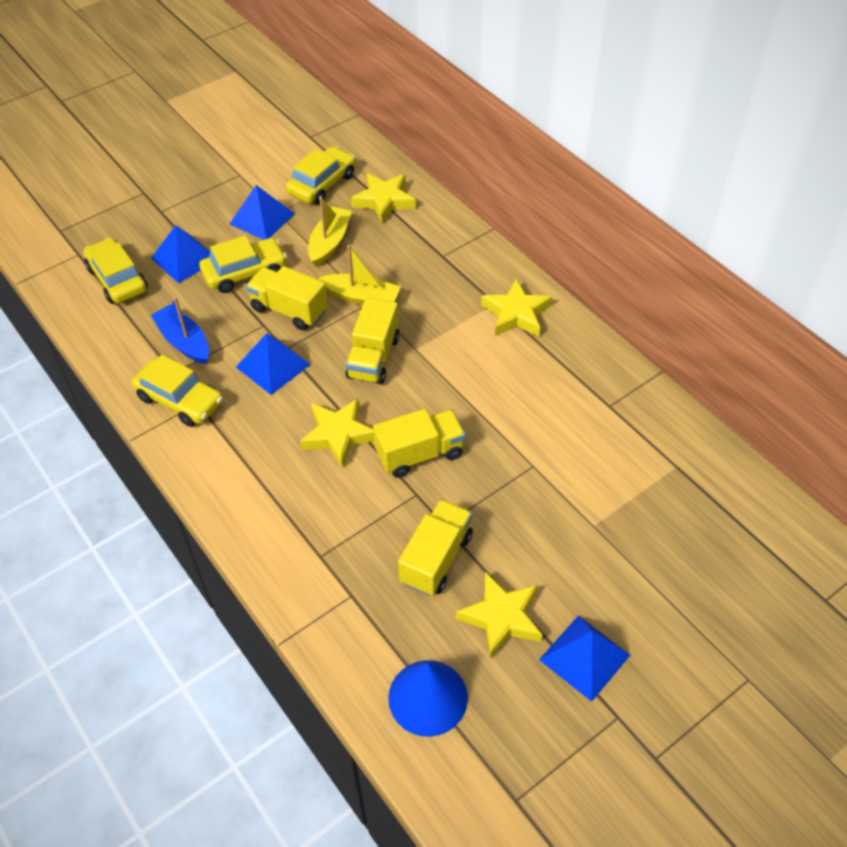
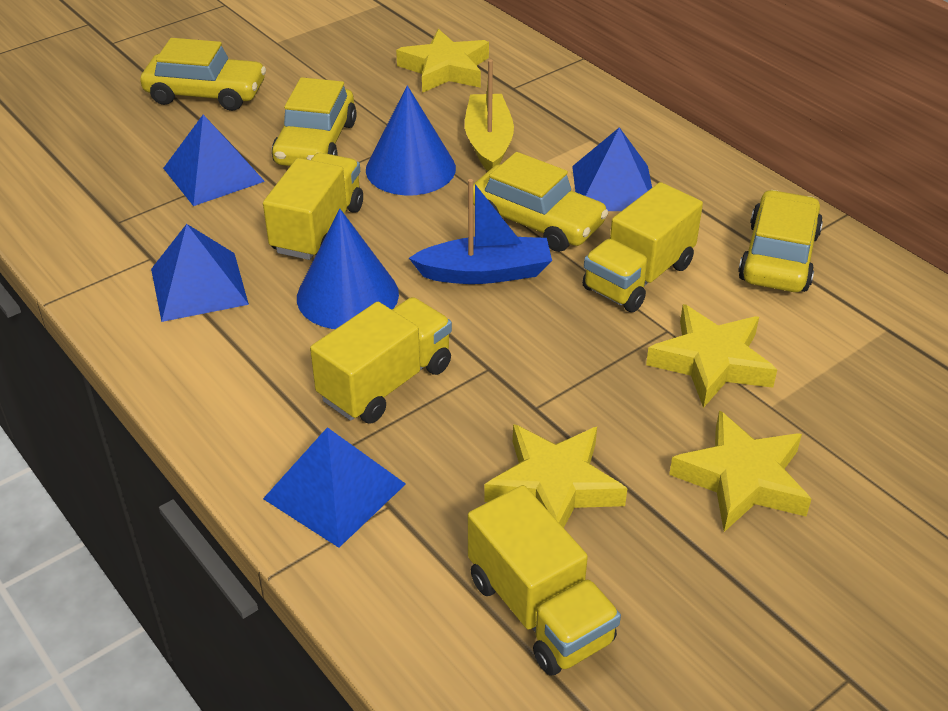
blue cone: [388,660,468,737] = 1 -> [297,209,399,329] [366,85,456,195] = 2
yellow boat: [308,197,352,267] [318,245,401,305] = 2 -> [465,60,514,171] = 1

